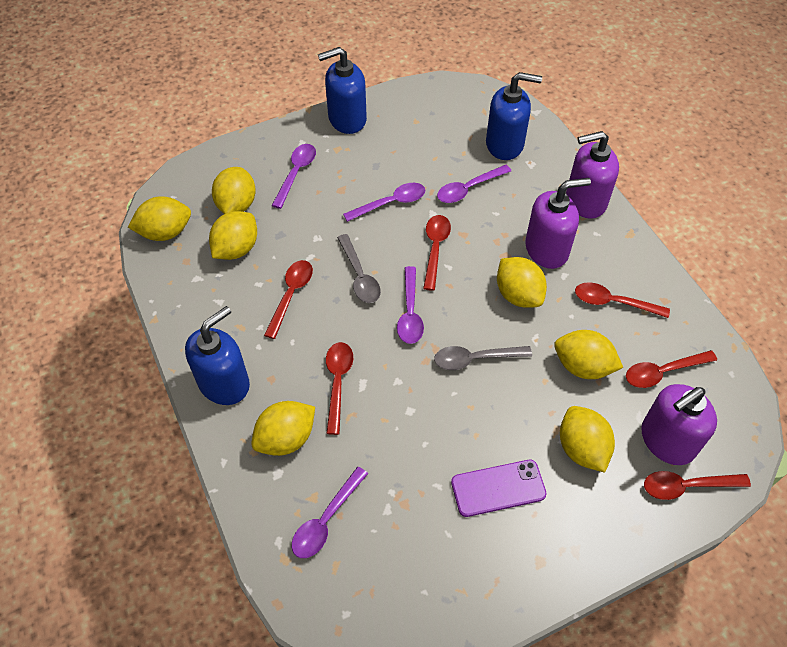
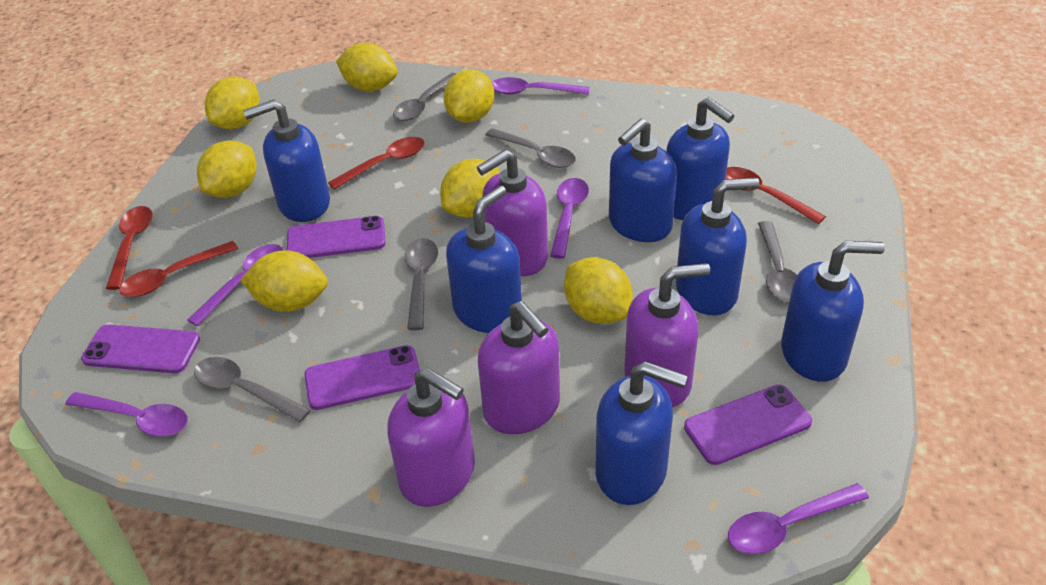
blue soap dispenser: [185,306,250,405] [318,47,367,134] [486,72,542,160] = 3 -> [243,100,330,222] [446,186,522,333] [596,361,688,505] [609,118,677,242] [666,97,734,220] [676,177,759,315] [781,241,885,382] = 7
grey spoon: [337,234,381,303] [434,346,532,370] = 2 -> [194,357,311,422] [393,73,457,121] [405,238,438,330] [485,128,576,168] [758,221,797,302] = 5
purple phone: [451,460,546,517] = 1 -> [81,324,200,373] [287,216,386,258] [304,345,420,410] [684,384,812,465] = 4
purple soap dispenser: [525,178,591,269] [566,131,619,219] [641,384,717,465] = 3 -> [387,367,475,507] [477,150,548,276] [478,301,560,434] [624,263,710,407] = 4
red spoon: [264,260,313,339] [326,342,353,435] [423,215,451,291] [575,282,670,318] [626,350,717,388] [644,471,751,500] = 6 -> [106,206,153,290] [119,241,238,297] [328,137,425,190] [726,167,826,224] = 4

